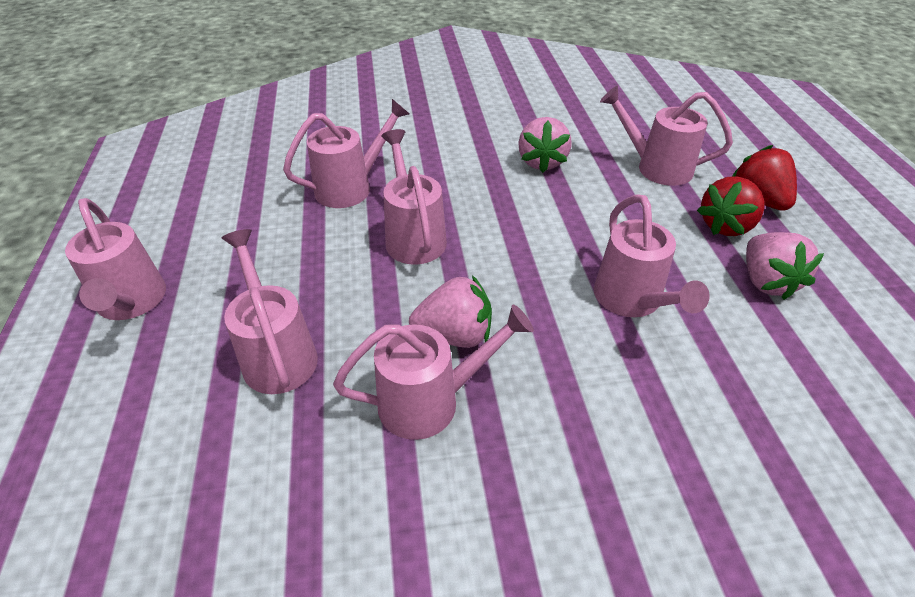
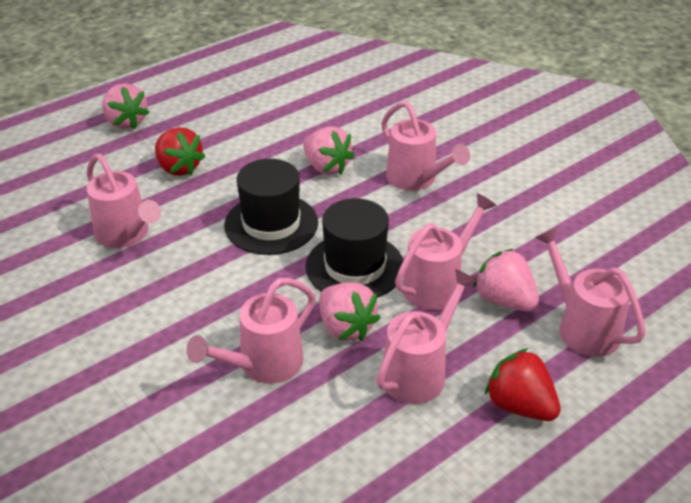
black hat: none = 0 -> [224,159,318,255] [305,198,403,298] = 2
pink strawberry: [409,275,492,348] [518,117,572,173] [746,232,824,300] = 3 -> [102,83,150,129] [303,126,355,175] [319,282,380,341] [473,249,539,312] = 4
pink watering can: [65,198,166,320] [222,229,318,394] [283,99,409,208] [333,304,534,440] [382,129,447,265] [594,194,710,317] [600,86,733,186] = 7 -> [87,154,161,248] [186,278,315,384] [376,269,477,404] [381,101,470,191] [395,193,497,310] [535,227,645,357] = 6

